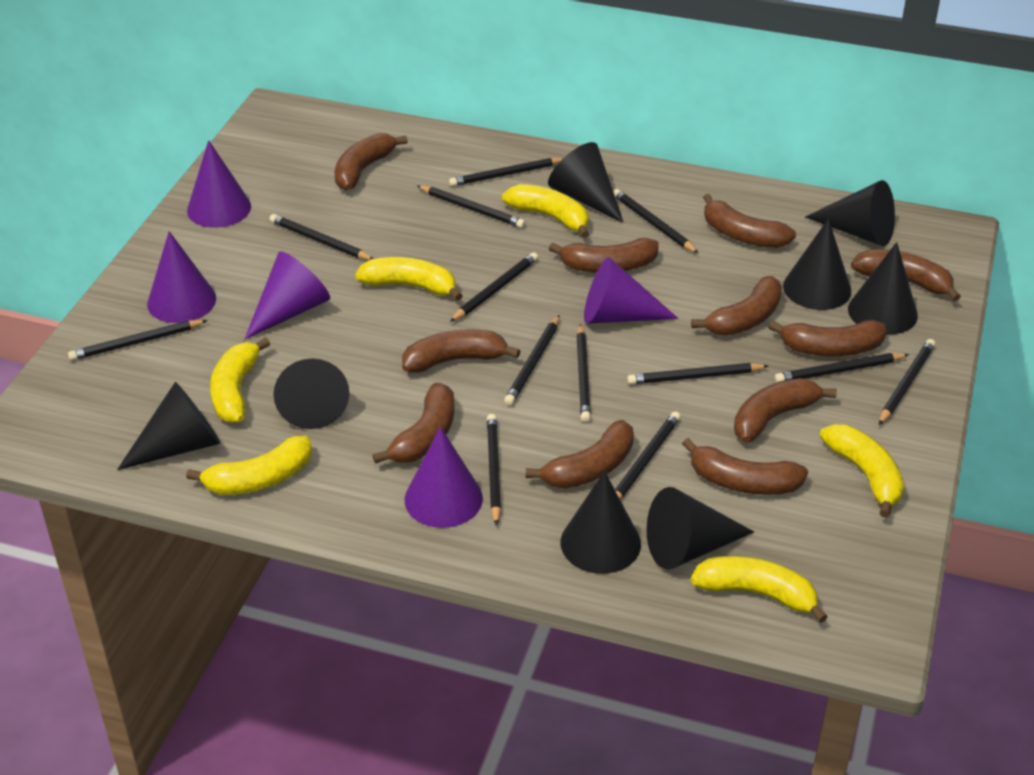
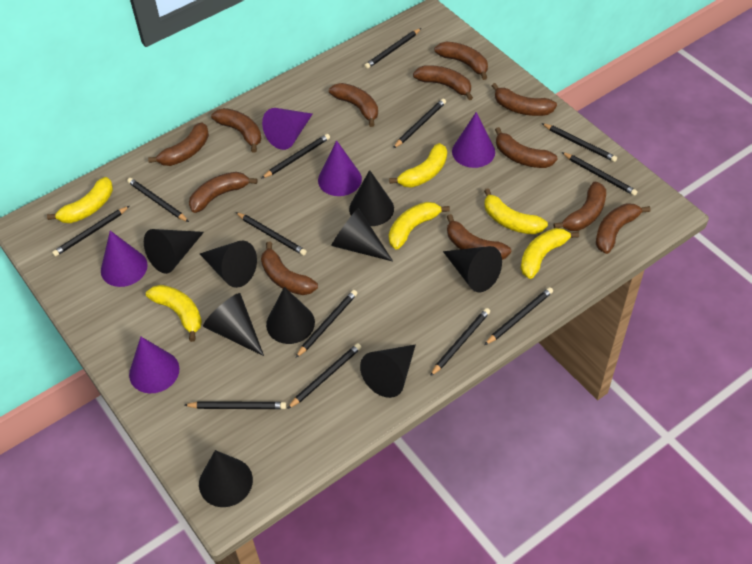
black cone: [117,382,221,470] [273,358,350,429] [548,142,624,223] [561,471,641,574] [647,487,754,570] [783,219,851,310] [805,180,895,247] [848,242,918,335] = 8 -> [144,229,204,274] [199,450,253,507] [200,241,257,288] [203,293,264,356] [266,287,315,344] [331,208,393,262] [349,170,394,226] [360,345,416,398] [443,246,502,292] = 9
brown banana: [334,133,408,190] [372,383,455,464] [402,329,520,373] [526,420,634,489] [549,238,659,273] [682,438,808,495] [691,276,782,336] [703,194,796,248] [734,378,837,442] [768,320,887,356] [851,250,961,301] = 11 -> [148,122,209,166] [189,172,257,213] [211,108,261,153] [261,242,318,295] [329,83,378,127] [413,65,473,100] [434,42,488,80] [447,214,511,260] [492,83,557,116] [495,127,558,168] [553,181,606,231] [596,203,651,254] = 12

